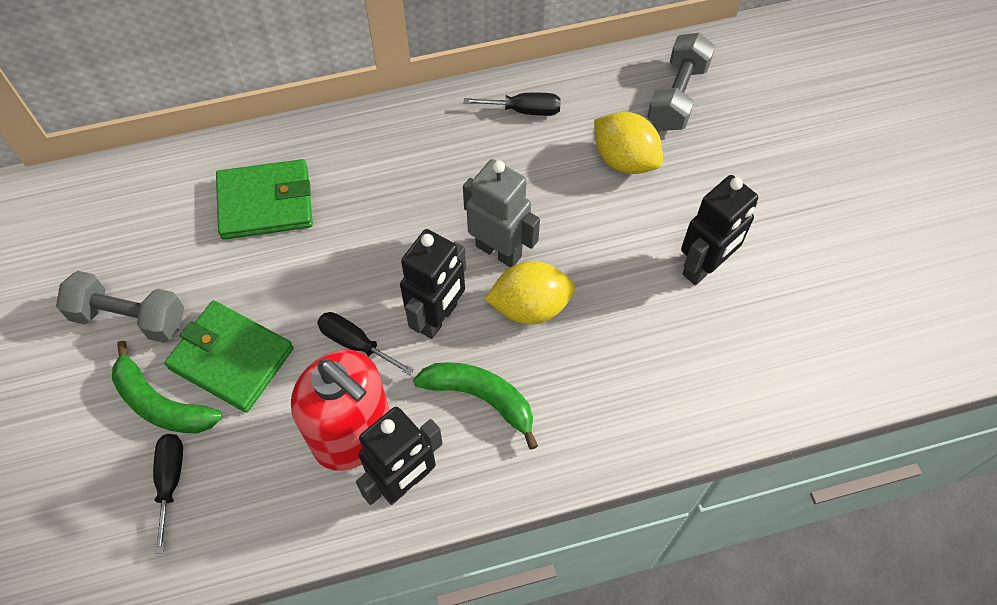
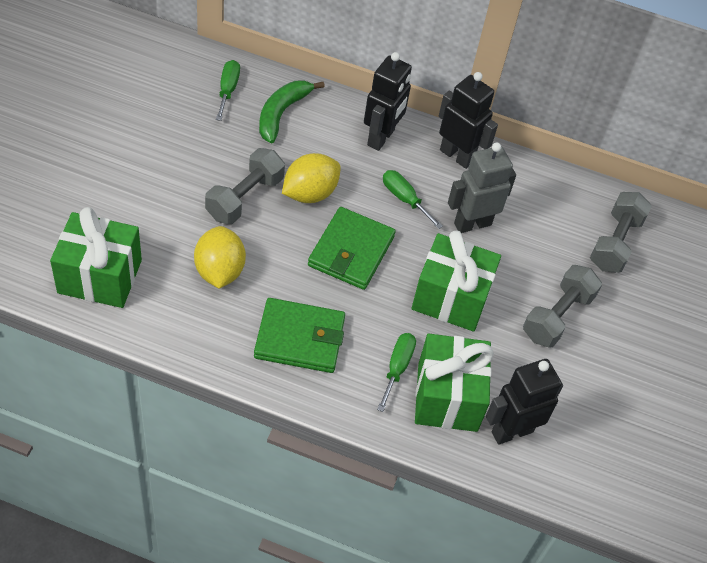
black screwdriver: [153,434,183,554] [317,312,414,375] [463,93,561,116] = 3 -> none = 0
green banana: [112,341,222,433] [413,362,538,450] = 2 -> [259,80,325,144] = 1
green gift: none = 0 -> [50,207,142,308] [412,230,501,332] [415,334,494,432] = 3
green screwdriver: none = 0 -> [216,60,240,121] [377,333,416,412] [383,170,443,229] = 3
grey dumbbell: [56,271,184,343] [647,33,715,131] = 2 -> [205,148,285,224] [523,265,602,347] [590,192,652,273] = 3
red soap dispenser: [291,350,390,471] = 1 -> none = 0

